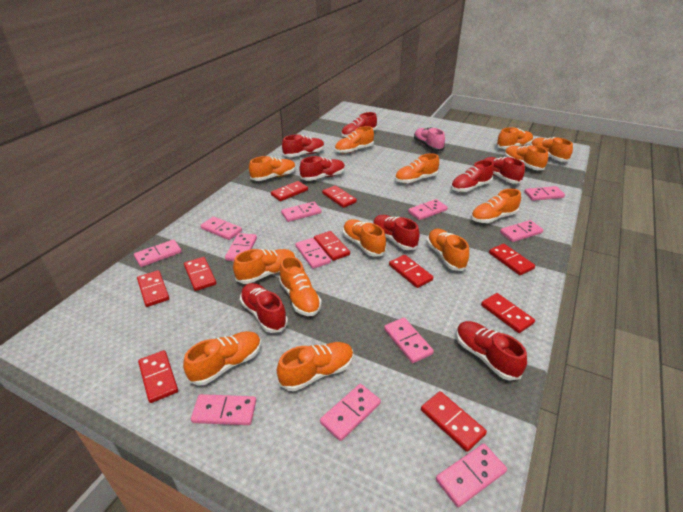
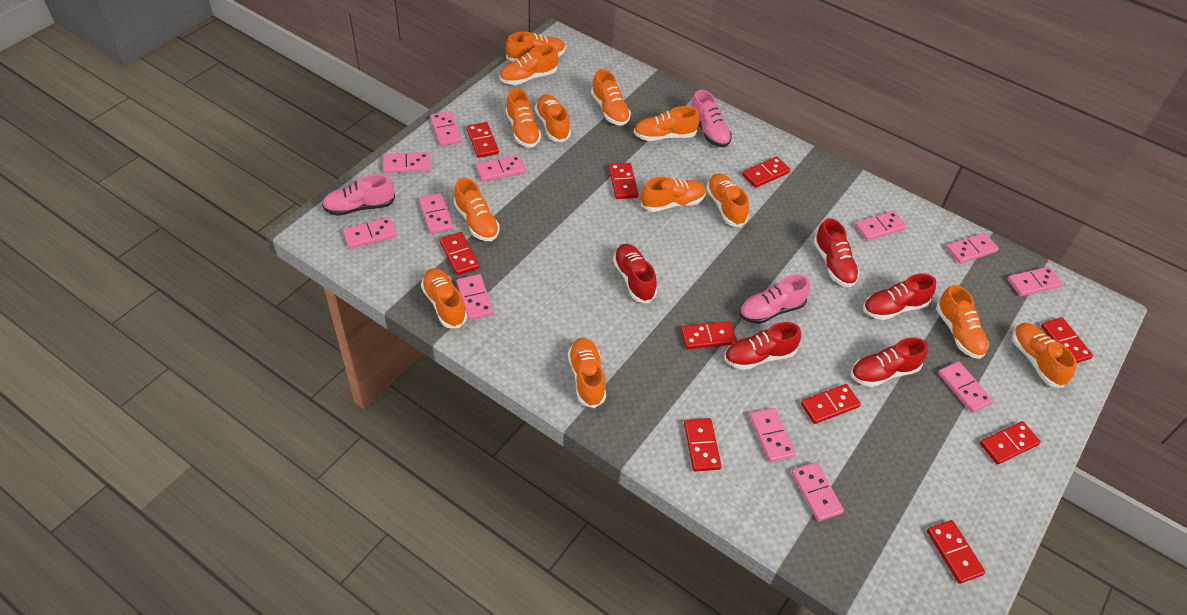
pink shoe: [414,127,445,151] = 1 -> [322,174,395,216] [691,90,732,147] [739,274,810,324] = 3
red shoe: [240,283,288,333] [282,135,324,157] [299,156,345,181] [341,112,377,137] [373,215,420,250] [451,160,494,192] [456,321,527,381] [484,157,525,184] = 8 -> [613,244,657,303] [724,322,801,370] [814,218,859,287] [851,337,928,387] [863,274,936,320] = 5

